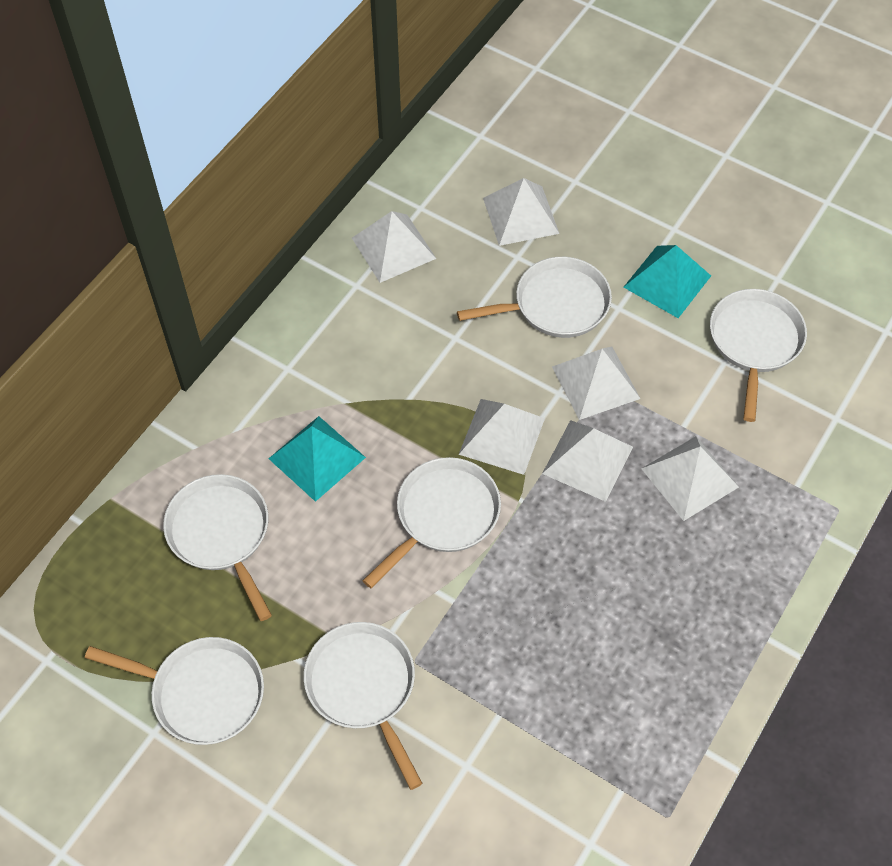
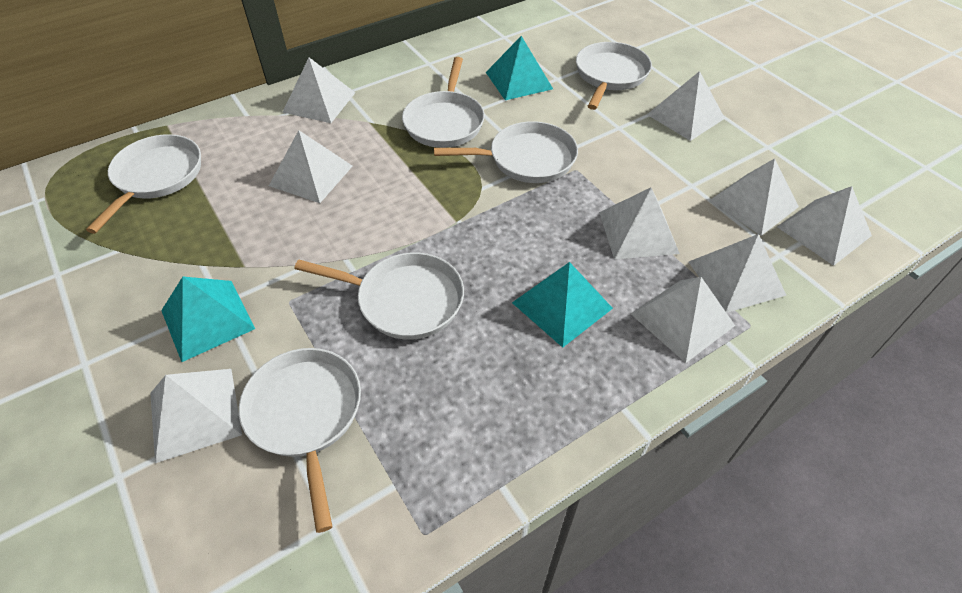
turquoise pyramid: [268,416,366,502] [624,245,711,318] = 2 -> [161,277,255,362] [486,36,553,100] [512,262,613,348] = 3
white pyramid: [352,211,436,283] [458,399,545,475] [483,178,559,246] [542,420,633,502] [552,347,641,420] [641,436,739,521] = 6 -> [150,369,242,463] [269,130,352,203] [282,57,355,123] [599,188,680,259] [631,277,735,363] [647,71,725,141] [689,234,786,313] [709,158,799,236] [777,186,872,266] = 9

